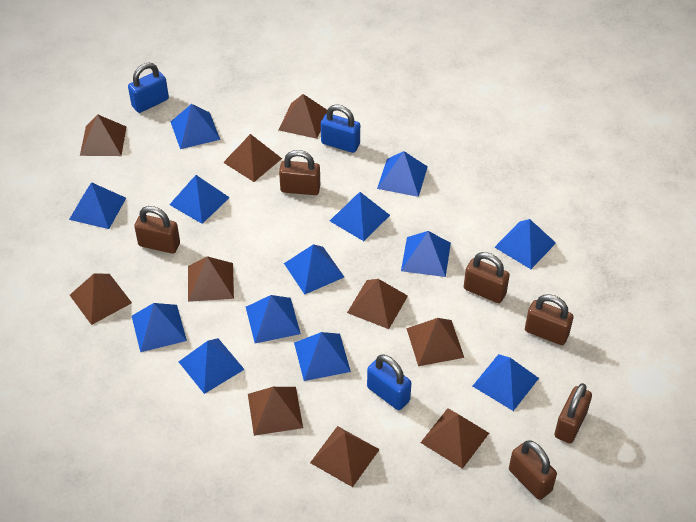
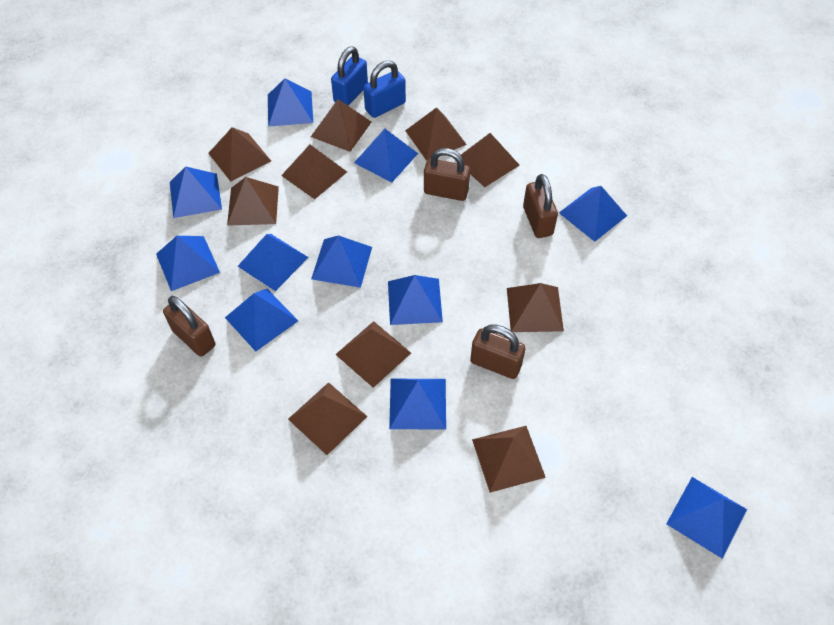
blue padlock: [128,63,169,113] [321,104,360,153] [367,354,411,410] = 3 -> [331,46,368,106] [363,60,406,118] = 2
blue pyramid: [69,182,126,229] [132,303,187,352] [169,175,230,224] [171,104,220,149] [179,338,245,394] [246,295,301,343] [284,244,344,295] [294,332,351,381] [330,192,390,241] [377,151,428,197] [401,231,451,277] [473,354,539,411] [495,219,556,269] = 13 -> [156,236,220,291] [170,166,222,218] [225,289,298,351] [238,234,309,291] [268,78,313,127] [311,235,372,288] [354,129,418,183] [388,275,443,325] [389,379,446,430] [559,186,627,242] [666,477,747,559] = 11
brown padlock: [134,206,180,254] [279,150,320,195] [464,252,510,303] [509,440,557,500] [525,294,574,345] [554,383,592,443] = 6 -> [163,296,215,357] [424,148,470,201] [470,325,526,379] [523,174,558,238] = 4

